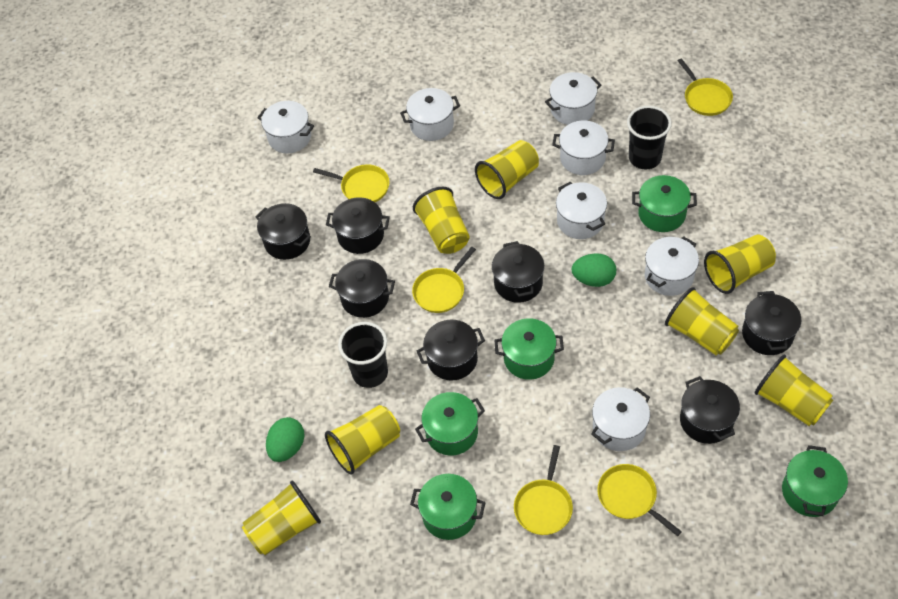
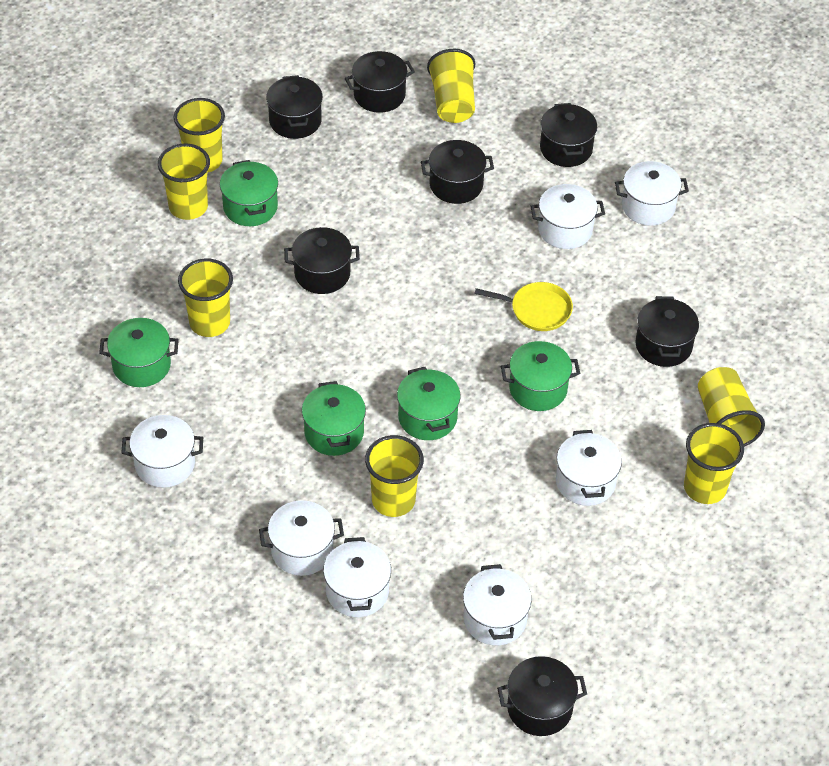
black cup: [338,322,388,388] [627,106,672,169] = 2 -> none = 0
green egg: [266,417,304,462] [572,253,616,287] = 2 -> none = 0
yellow pan: [313,164,390,202] [412,247,476,313] [514,445,573,535] [597,464,682,536] [678,58,733,116] = 5 -> [474,282,573,331] = 1

